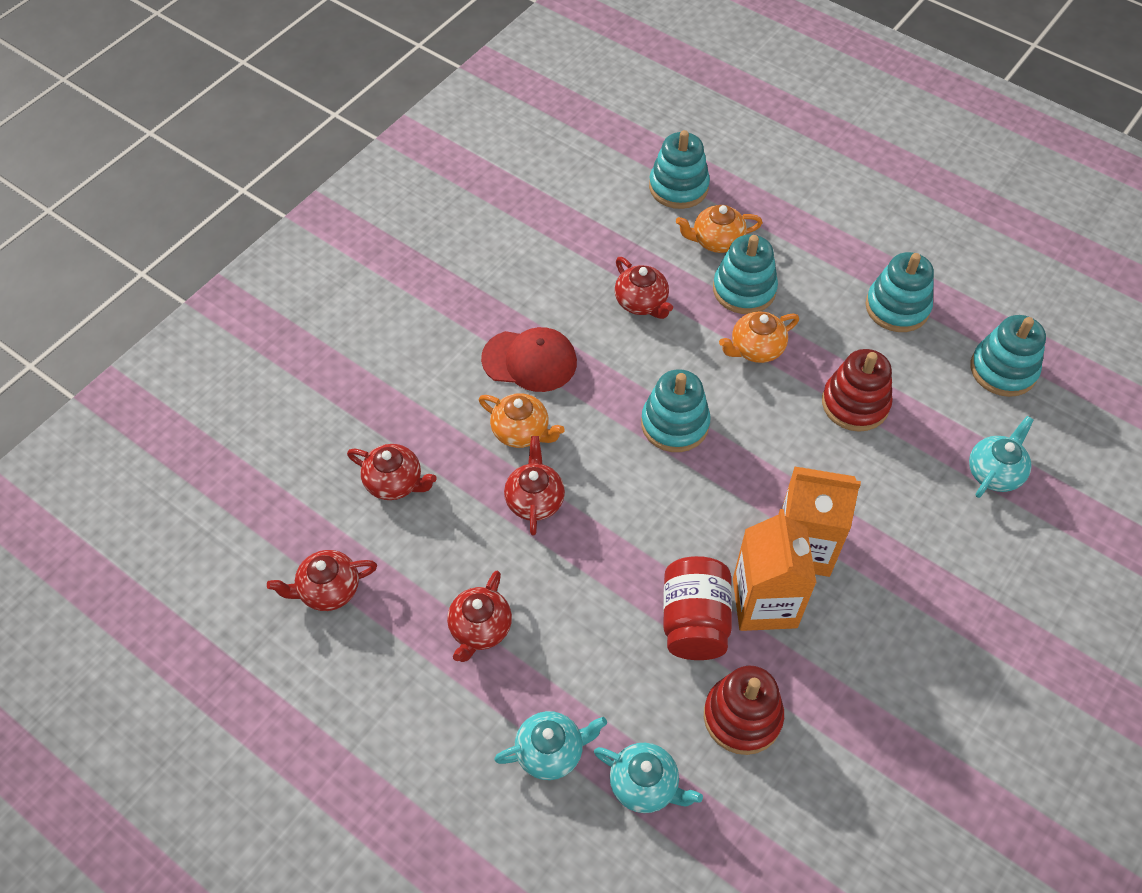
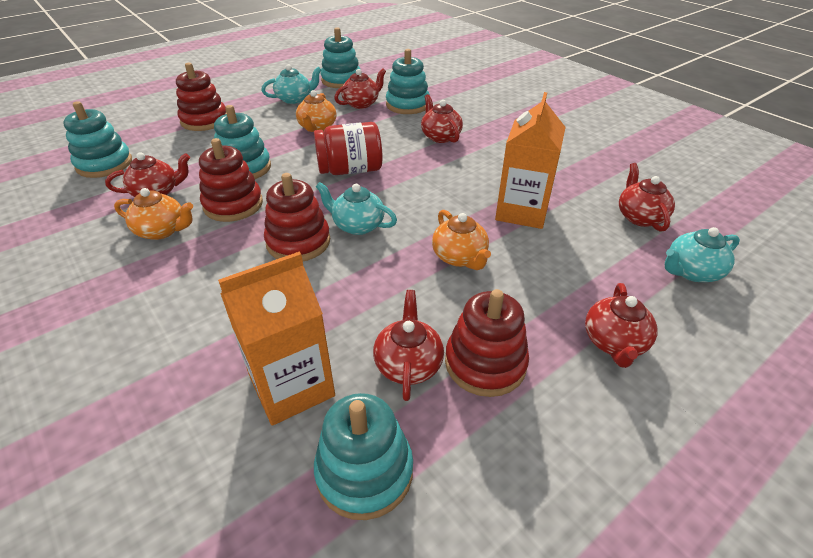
red cap: [481,327,577,392] = 1 -> none = 0
red stacking toy: [704,666,784,755] [822,349,893,432] = 2 -> [176,63,227,131] [199,138,263,222] [264,173,330,261] [445,289,529,397] = 4
red teapot: [267,550,377,611] [347,444,437,500] [447,571,512,662] [504,436,565,536] [615,257,673,319] = 5 -> [105,152,190,197] [334,68,386,109] [373,290,444,401] [421,94,463,143] [585,283,657,368] [619,163,675,232] = 6

